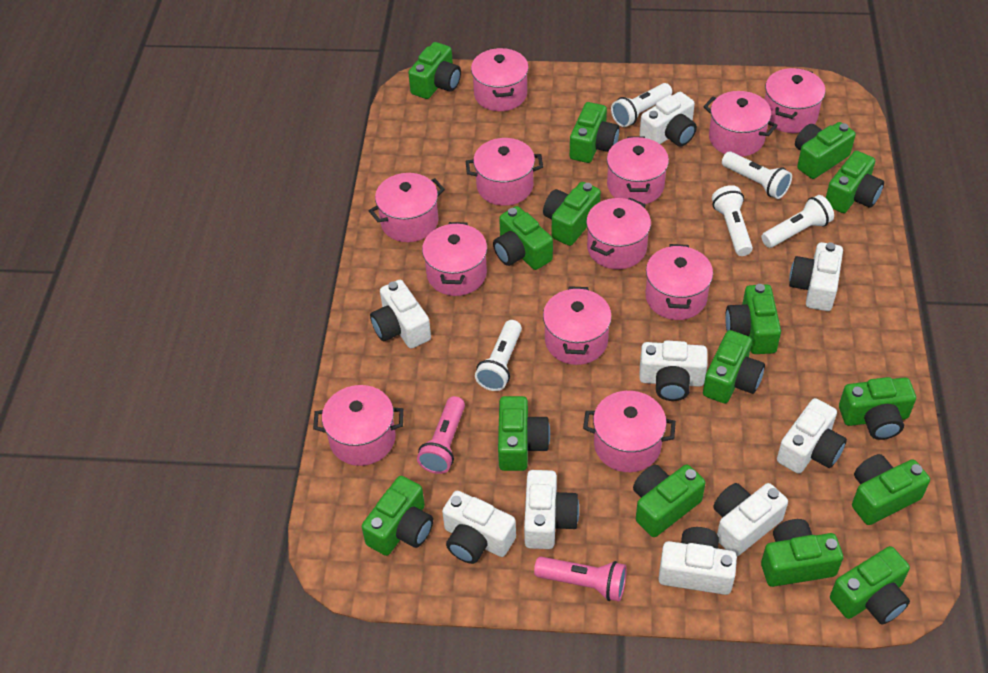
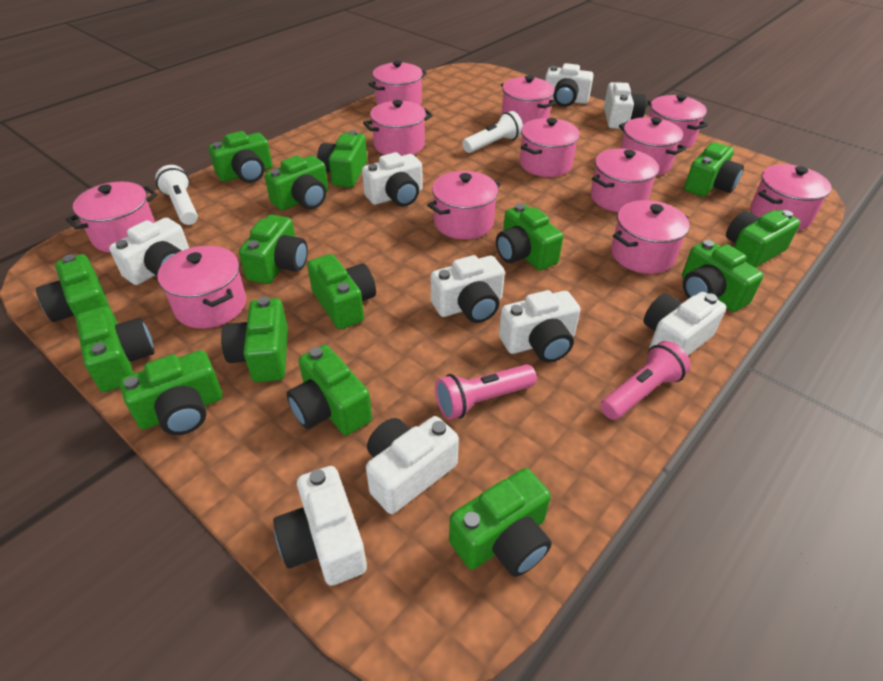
white flashlight: [475,320,522,391] [611,83,672,127] [712,185,753,256] [722,152,792,199] [761,195,834,248] = 5 -> [155,165,198,225] [462,111,523,153] = 2

